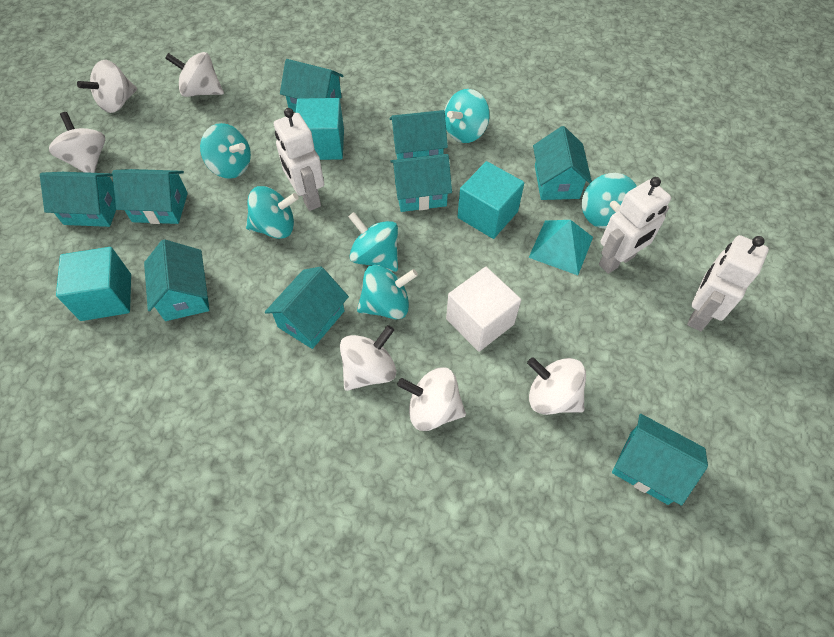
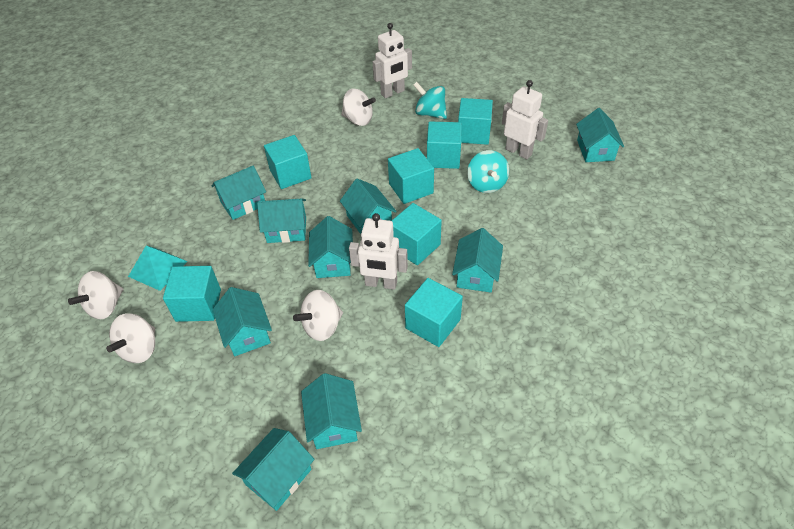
turquoise cube: [56,247,131,321] [296,98,344,160] [457,161,524,239] = 3 -> [163,266,221,322] [264,135,312,189] [388,148,434,204] [392,203,442,265] [405,278,463,347] [427,121,462,169] [458,98,493,145] = 7
turquoise spinning top: [200,123,251,179] [246,186,299,239] [348,212,398,272] [357,265,418,319] [445,89,489,143] [582,173,637,229] = 6 -> [413,82,447,119] [467,150,509,193] = 2
white cube: [446,267,521,352] = 1 -> none = 0
white spinning top: [49,112,105,173] [77,60,137,113] [165,52,224,97] [340,325,396,391] [398,367,466,431] [527,357,586,415] = 6 -> [68,271,123,319] [106,313,155,363] [293,290,343,341] [341,89,376,126] = 4

